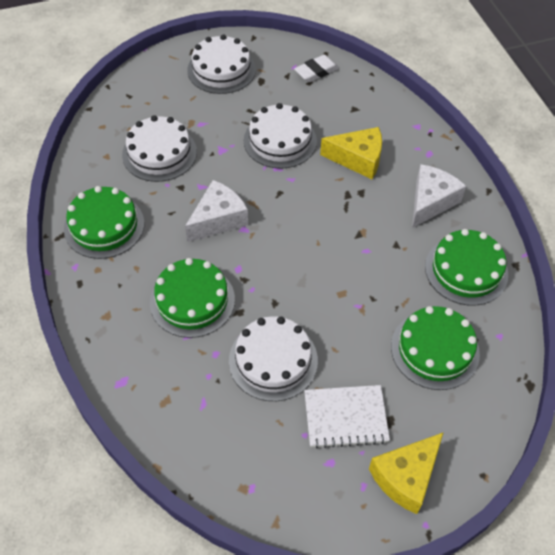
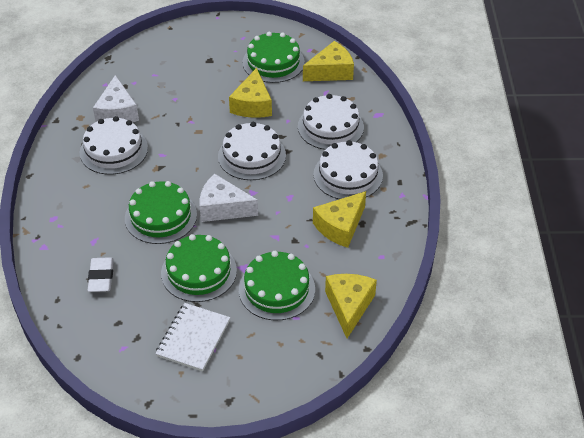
yellow cheese: [320,127,382,179] [369,432,444,514] = 2 -> [229,68,272,118] [303,41,354,81] [313,191,366,248] [325,274,377,338] = 4

